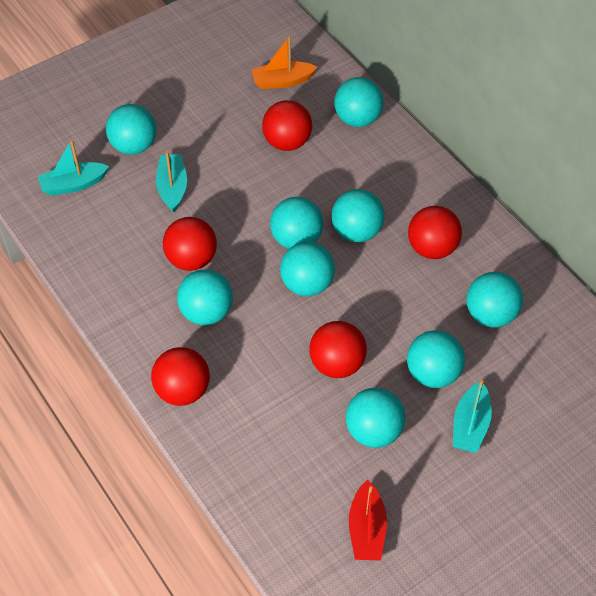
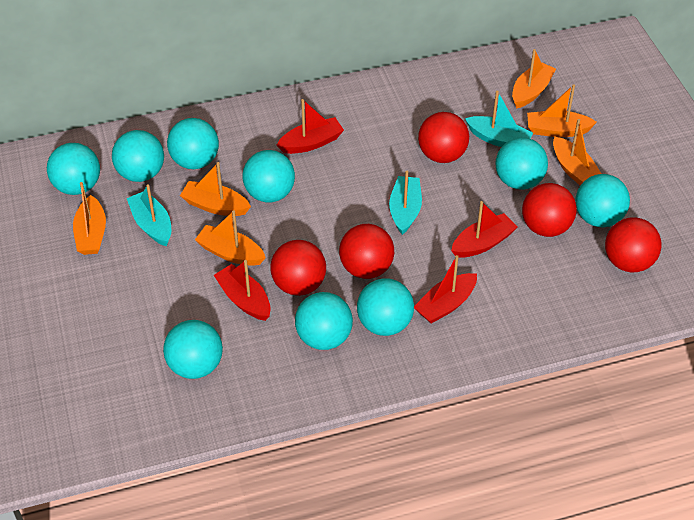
orange boat: [251,35,317,89] = 1 -> [73,182,106,255] [180,162,251,216] [195,210,266,266] [512,49,556,109] [527,84,597,137] [553,119,601,185] = 6
red boat: [349,480,387,560] = 1 -> [214,260,271,321] [277,99,344,154] [414,255,477,323] [451,201,517,258] = 4

